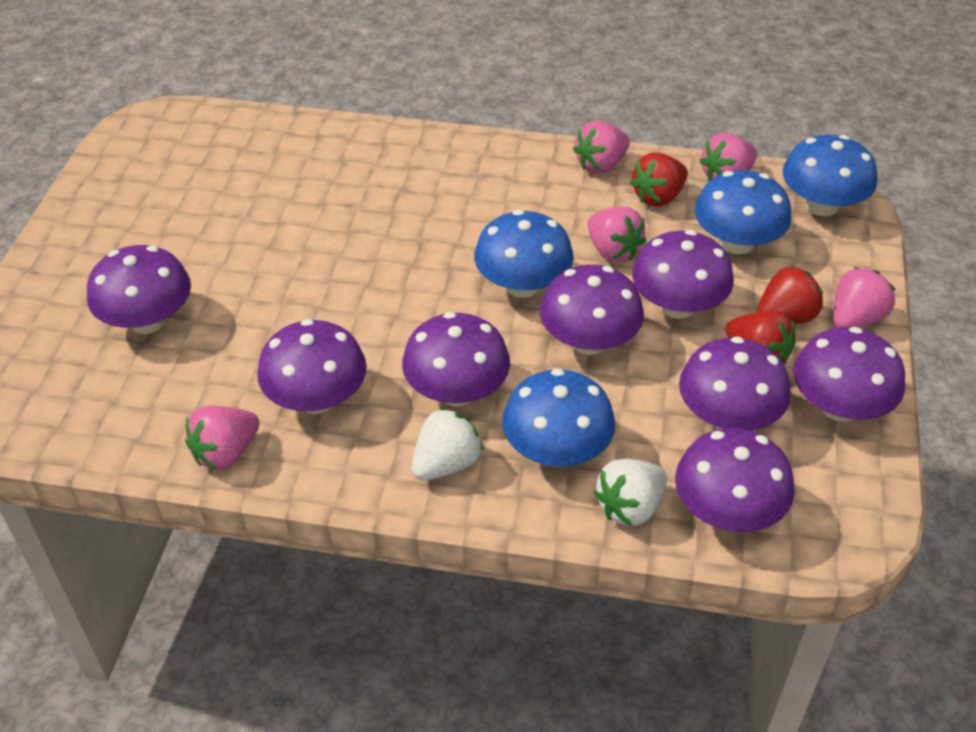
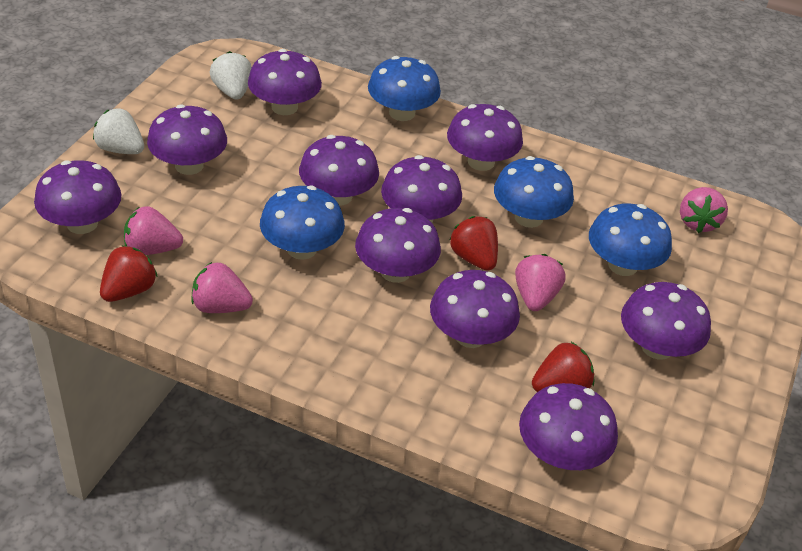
pink strawberry: [185,406,259,470] [573,121,630,174] [588,207,646,262] [700,133,757,181] [833,267,896,328] = 5 -> [124,206,183,255] [191,262,253,313] [515,254,566,311] [680,187,728,233] = 4
purple mushroom: [87,245,191,334] [257,319,367,414] [402,312,510,406] [540,265,644,355] [632,230,734,319] [675,428,795,532] [679,336,791,430] [793,327,905,422] = 8 -> [34,160,122,234] [147,104,227,175] [248,49,322,115] [299,135,379,206] [355,208,441,283] [381,155,462,223] [430,270,520,348] [447,104,523,171] [519,383,618,470] [621,282,711,360] = 10

